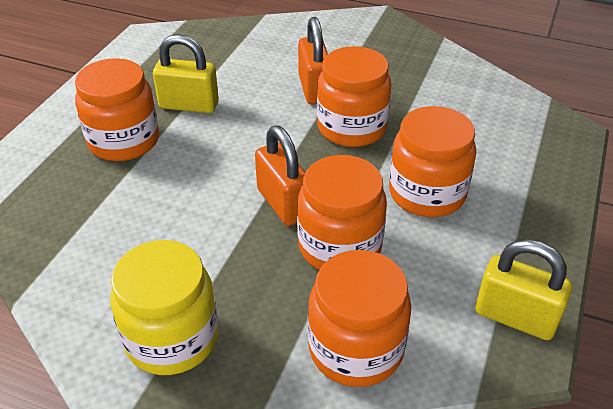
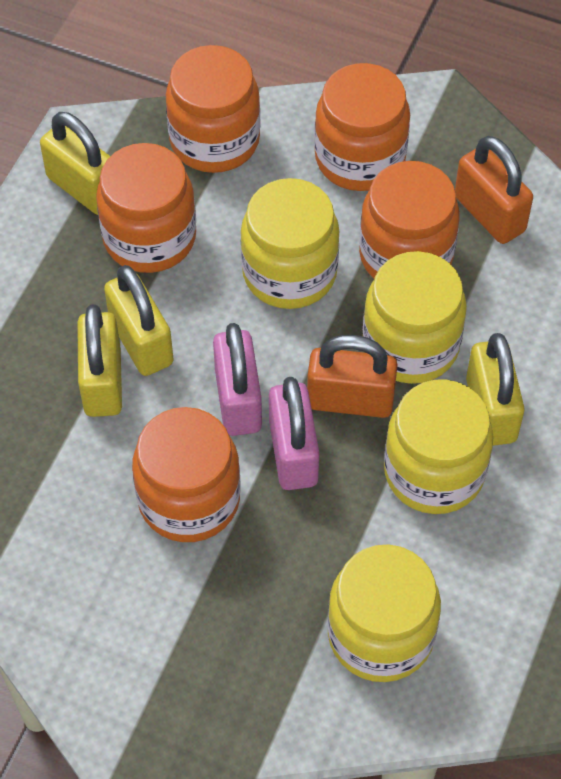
pink padlock: none = 0 -> [213,323,262,436] [269,377,319,490] = 2
yellow jar: [110,240,218,375] = 1 -> [240,178,340,309] [327,544,441,682] [363,251,467,384] [384,380,494,514] = 4
yellow padlock: [153,34,219,113] [475,239,572,340] = 2 -> [40,112,110,215] [77,304,122,417] [104,265,174,376] [466,333,525,446] = 4

